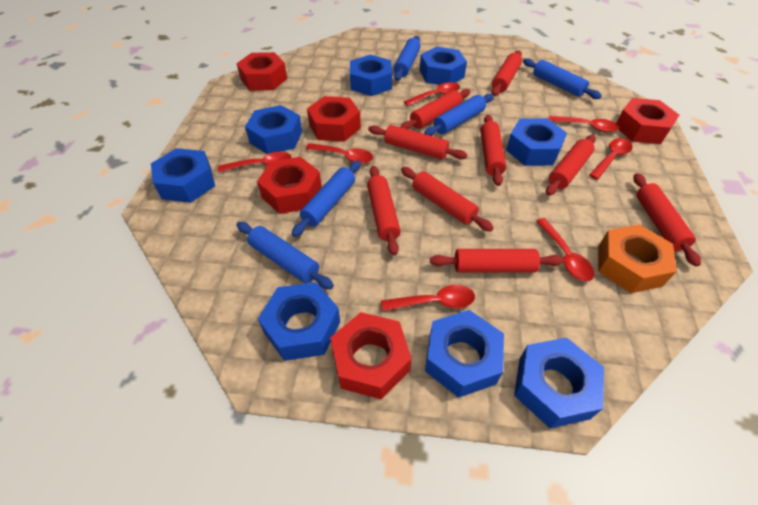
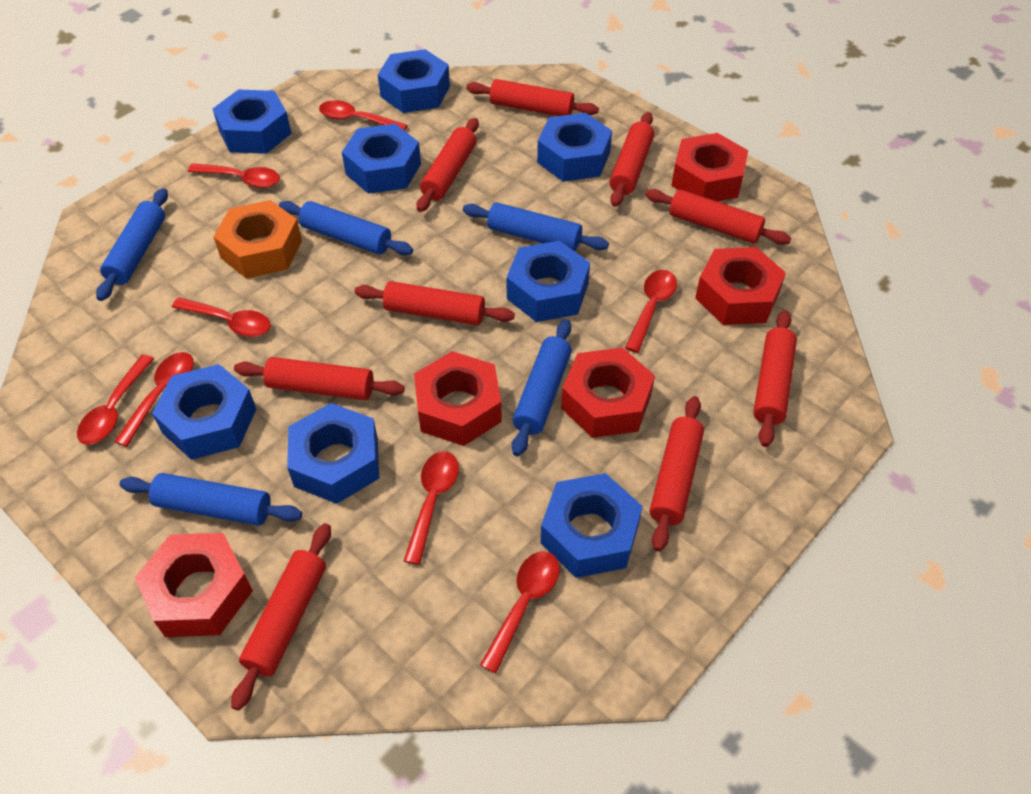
red spoon: [218,152,292,172] [306,143,373,164] [381,285,475,311] [404,82,460,106] [536,218,594,282] [549,116,619,132] [589,138,633,180] = 7 -> [77,355,154,445] [114,352,194,447] [172,297,271,337] [188,163,280,188] [319,100,407,131] [403,451,459,565] [480,551,560,673] [625,270,677,353] = 8

